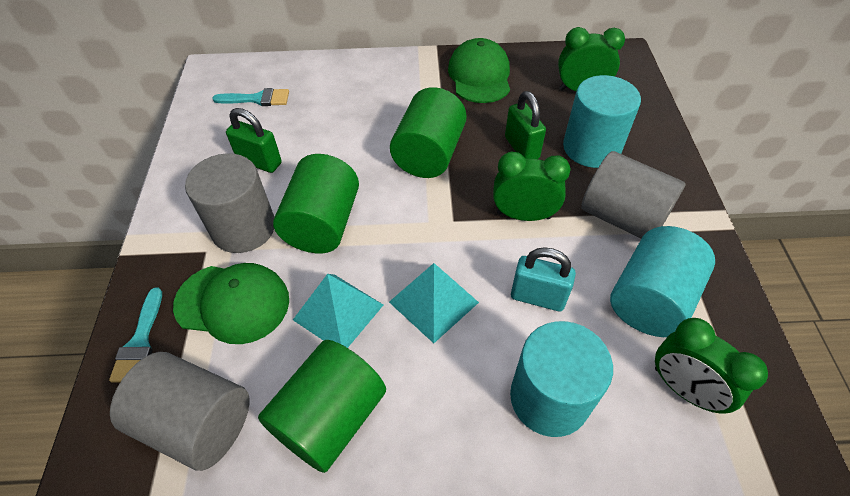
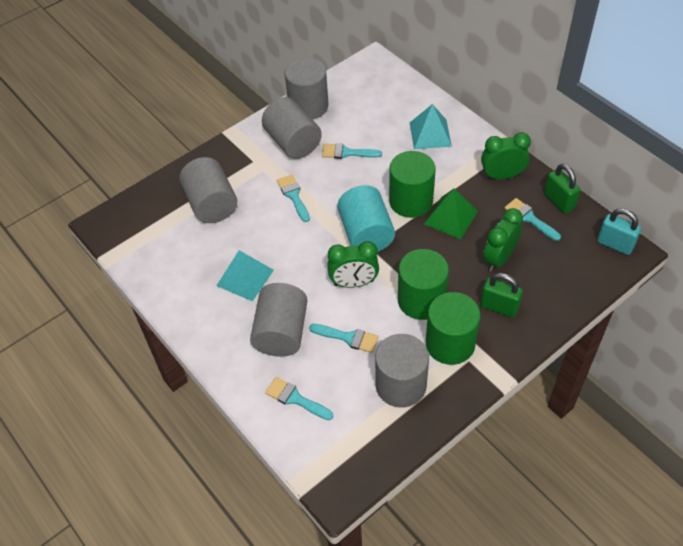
green cap: [173,263,289,344] [448,38,510,103] = 2 -> none = 0
green pyramid: none = 0 -> [424,189,478,239] = 1
grey cylinder: [110,352,249,471] [185,153,274,253] [581,151,686,239] = 3 -> [179,157,237,223] [250,283,307,357] [262,97,322,159] [285,58,328,120] [375,334,429,408] = 5
turquoise brush: [109,288,162,382] [212,88,289,106] = 2 -> [265,377,333,420] [277,175,310,222] [309,324,378,353] [322,143,382,159] [504,198,561,241] = 5
turquoise cylinder: [510,321,613,437] [563,75,641,168] [610,226,715,337] = 3 -> [337,185,395,252] = 1

